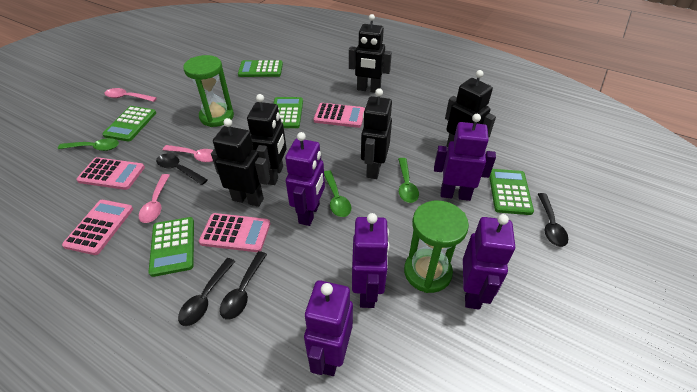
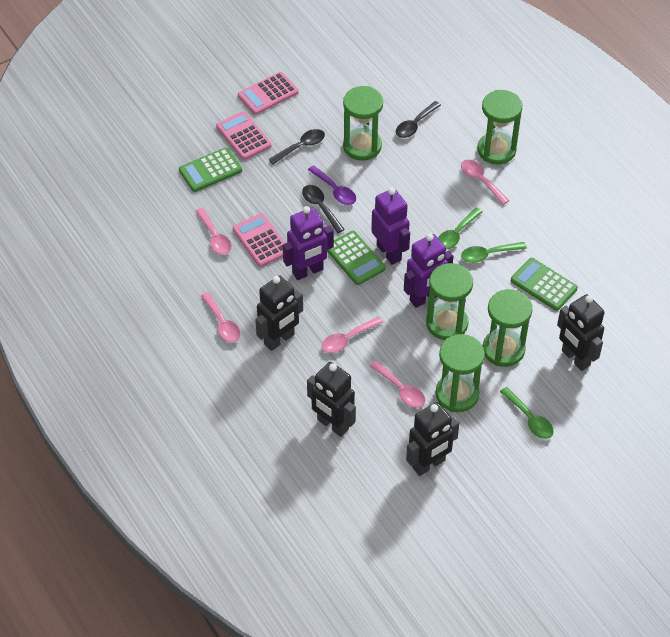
black robot: [211,118,270,207] [247,94,287,185] [349,14,392,93] [361,88,392,179] [445,70,496,147] = 5 -> [255,276,303,351] [307,362,356,437] [406,402,459,476] [557,294,605,371] = 4
black spoon: [156,154,208,185] [178,258,235,326] [220,251,267,320] [538,193,568,247] = 4 -> [268,129,325,164] [302,185,345,233] [396,101,441,138] = 3
green calculator: [102,106,156,142] [149,217,194,277] [238,60,283,77] [273,97,303,128] [489,169,534,215] = 5 -> [179,148,242,192] [327,231,386,285] [511,258,578,311] = 3
green hourglass: [183,55,234,127] [404,200,469,293] = 2 -> [343,86,383,161] [426,263,473,340] [436,334,485,412] [477,90,522,165] [483,289,532,367] = 5
pink calculator: [62,200,133,255] [76,157,145,190] [199,213,270,252] [314,103,365,128] = 4 -> [216,111,272,160] [233,213,285,267] [238,72,299,115] = 3
pink spoon: [104,88,157,102] [139,174,170,223] [163,145,213,162] = 3 -> [196,208,232,255] [201,292,240,343] [322,316,383,353] [370,361,425,408] [461,160,509,205] = 5
purple robot: [285,132,325,226] [304,280,353,376] [352,213,390,308] [434,114,496,201] [463,214,515,309] = 5 -> [283,206,334,280] [371,188,410,265] [404,233,453,308] = 3
purple spoon: none = 0 -> [308,165,356,205] = 1

